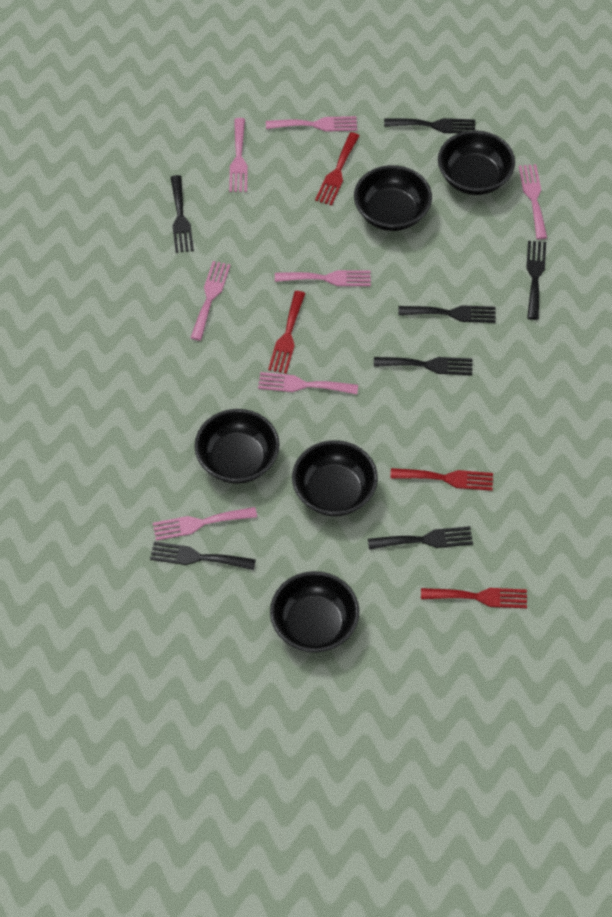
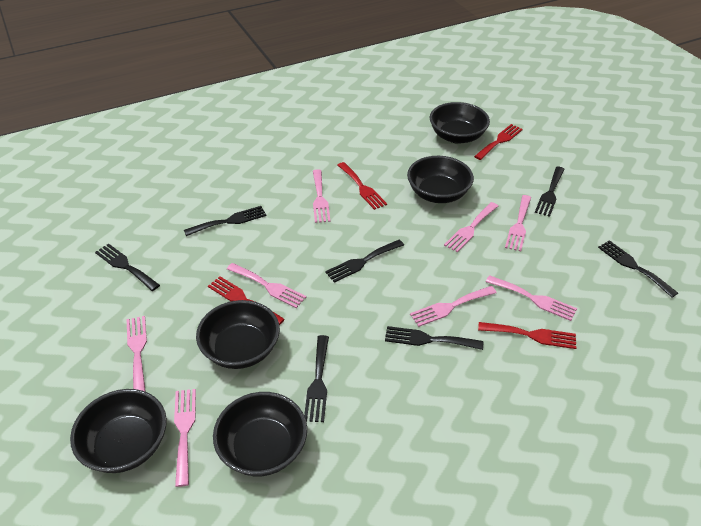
pink fork: [153,507,257,541] [190,261,231,341] [229,118,248,192] [258,372,358,394] [266,116,357,132] [275,270,371,286] [519,164,547,239] = 7 -> [126,316,147,392] [174,389,196,487] [227,263,306,308] [313,169,330,223] [410,286,496,327] [444,202,498,253] [486,275,577,321] [505,195,531,252] = 8

